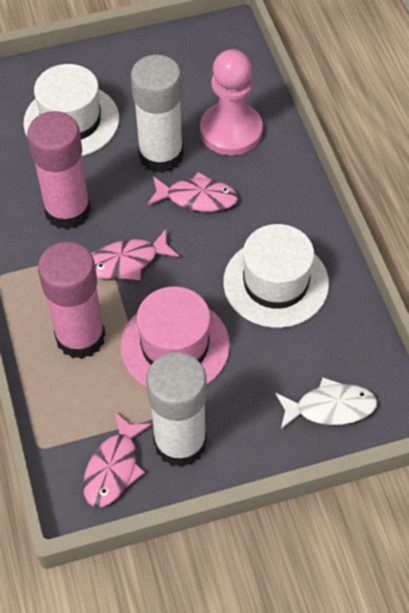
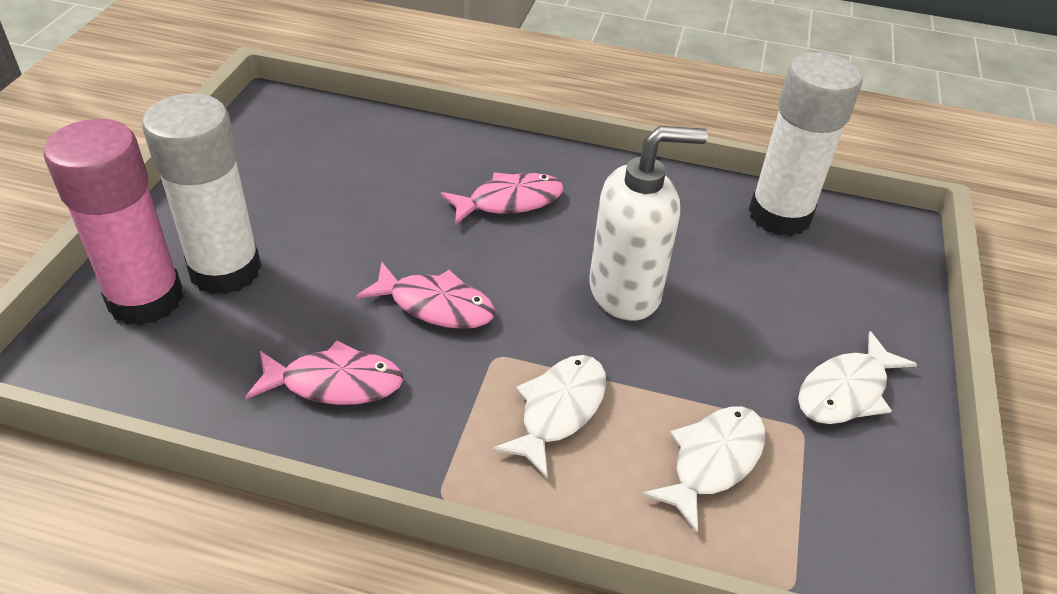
pink glue stick: [27,111,91,230] [38,242,106,359] = 2 -> [43,119,183,326] = 1
pink hat: [120,286,230,387] = 1 -> none = 0
pink pawn: [200,49,263,156] = 1 -> none = 0
white fish: [275,377,377,429] = 1 -> [492,355,606,479] [642,407,766,533] [798,331,917,424] = 3
white hat: [23,64,119,156] [223,224,329,328] = 2 -> none = 0
white soap dispenser: none = 0 -> [589,126,708,321] = 1

